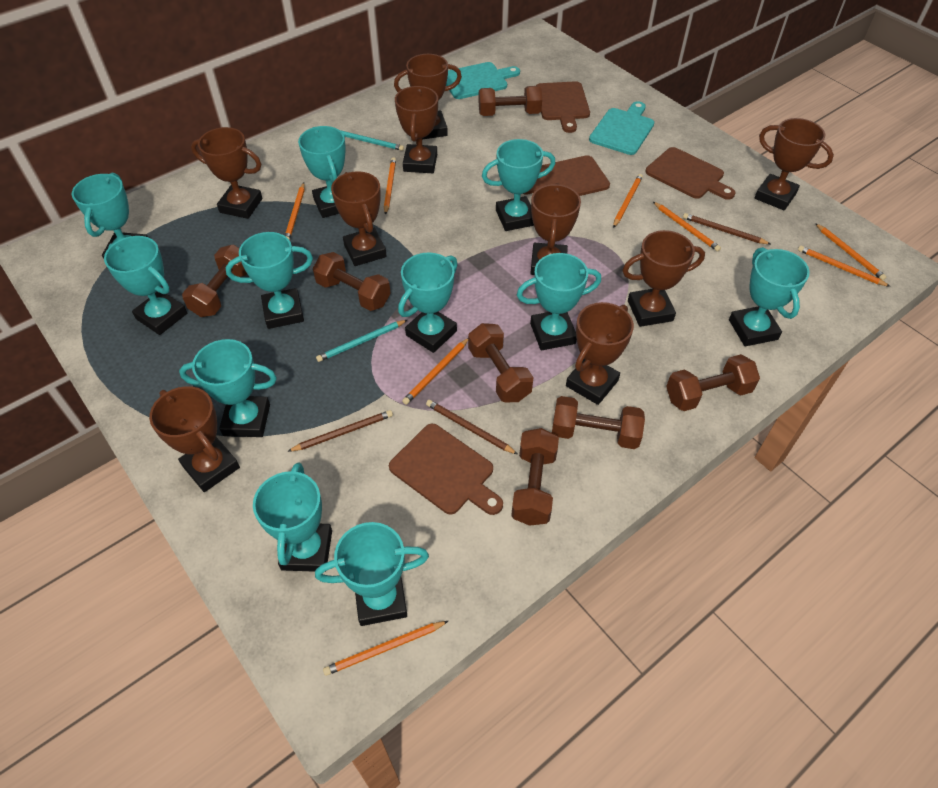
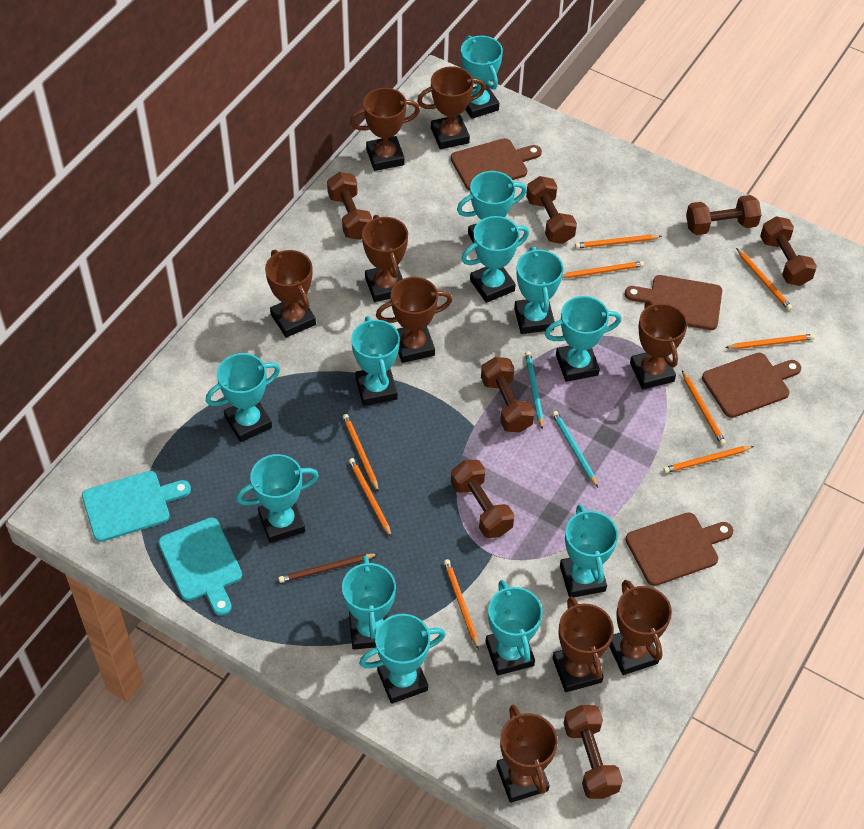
brown pencil: [287,410,393,452] [426,400,517,454] [683,213,770,244] = 3 -> [278,553,378,583] = 1
orange pencil: [285,183,305,240] [323,621,448,676] [384,157,396,215] [402,338,468,405] [613,174,643,228] [653,202,721,252] [798,246,891,287] [815,223,886,280] = 8 -> [343,414,379,492] [349,458,392,537] [444,559,479,650] [562,261,644,278] [575,235,662,248] [663,446,754,473] [682,370,726,446] [725,334,815,349] [736,248,792,310] = 9
turquoise trophy: [72,173,148,259] [104,236,187,335] [179,339,277,437] [226,232,313,329] [253,462,332,572] [298,126,346,218] [315,522,429,626] [398,252,458,353] [482,139,556,231] [517,253,601,350] [729,247,810,346] = 11 -> [206,353,280,442] [236,454,319,543] [342,555,396,650] [351,316,400,406] [359,614,446,704] [457,171,527,243] [461,36,503,119] [461,216,529,303] [486,580,543,675] [514,247,564,334] [545,296,621,382] [560,504,618,597] = 12

